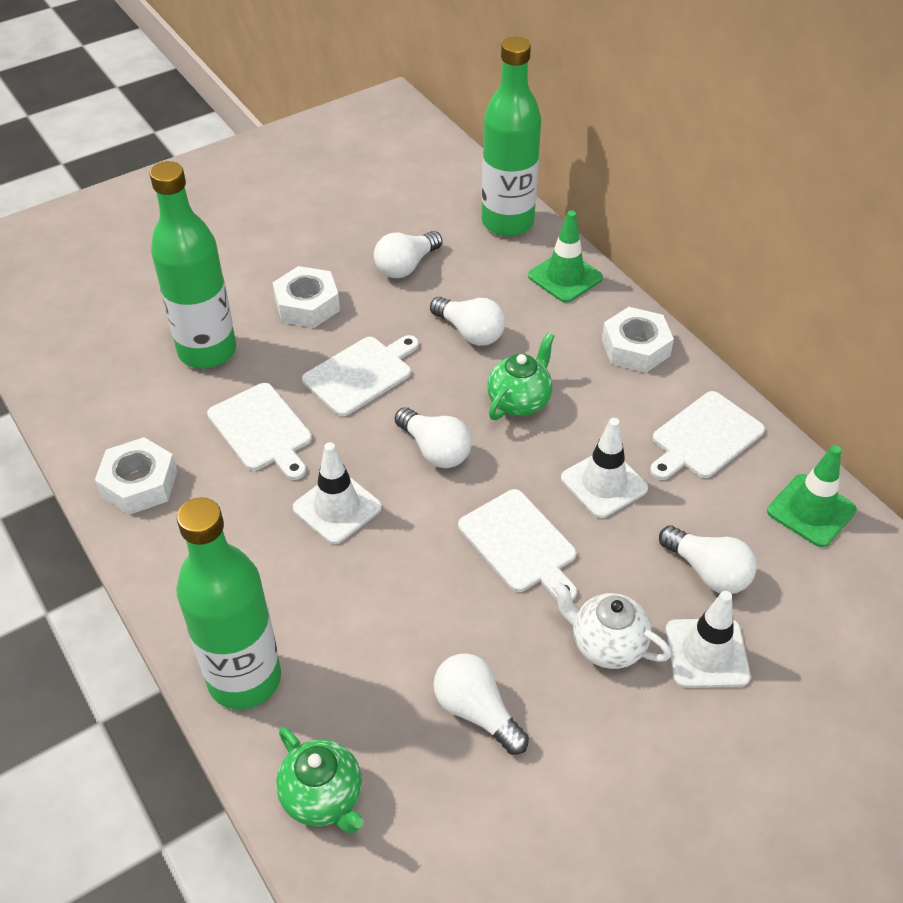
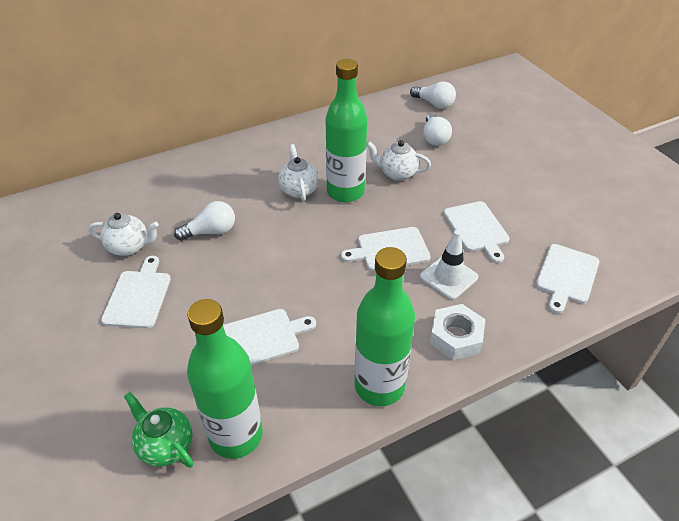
green teapot: [276,727,364,833] [487,333,554,420] = 2 -> [124,392,193,468] = 1
green traffic cone: [528,210,603,303] [767,445,857,547] = 2 -> none = 0
white cutting board: [207,383,312,480] [302,335,419,417] [458,489,577,601] [650,391,765,480] = 4 -> [101,256,171,329] [223,309,316,365] [341,227,431,271] [443,201,510,263] [536,244,599,314] = 5
white light bulb: [374,231,442,278] [395,407,472,468] [430,297,505,346] [433,653,529,755] [659,526,757,594] = 5 -> [174,201,235,241] [410,81,456,109] [423,113,452,146] = 3
white nut: [95,437,177,515] [273,266,340,328] [602,307,674,373] = 3 -> [430,304,485,360] = 1
white teapot: [552,581,672,669] = 1 -> [88,213,159,256] [278,144,319,202] [367,140,431,181] = 3
white traffic cone: [293,442,382,544] [561,418,648,518] [665,591,750,688] = 3 -> [420,230,478,300] = 1

